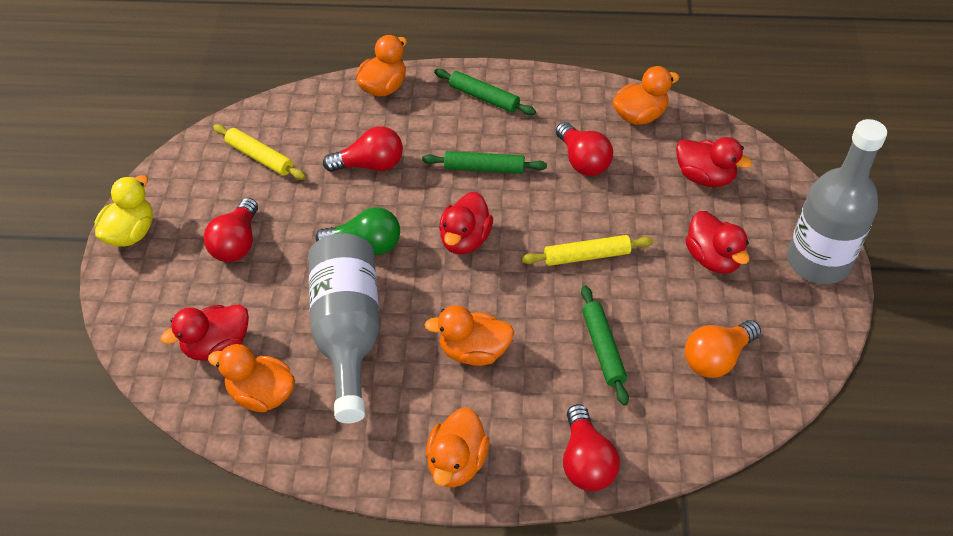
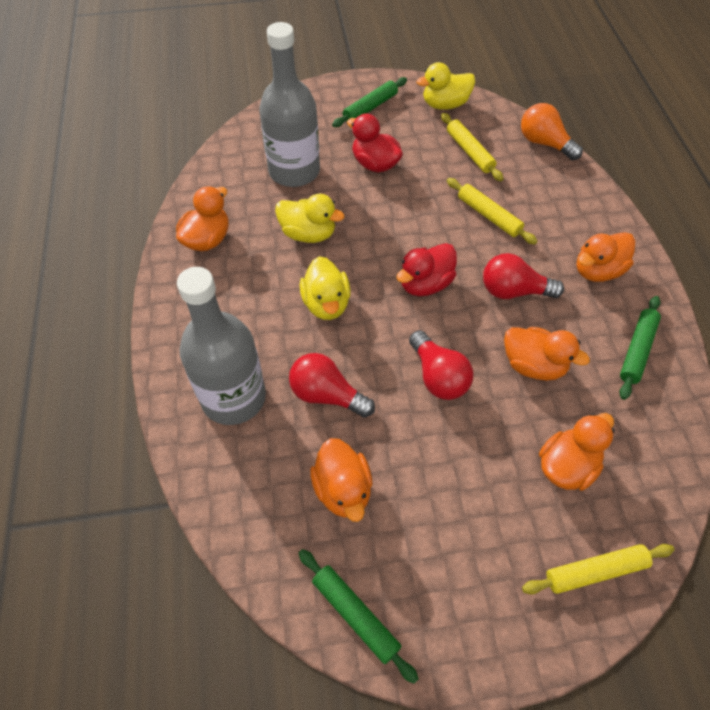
green light bulb: [315,207,400,255] = 1 -> none = 0
red duck: [161,305,249,361] [439,192,493,254] [676,137,752,187] [685,211,750,274] = 4 -> [347,114,403,172] [396,243,457,296] = 2
red light bulb: [204,198,258,262] [323,126,403,172] [556,122,613,176] [563,404,620,491] = 4 -> [289,353,375,418] [409,330,473,400] [483,253,564,299] = 3
yellow duck: [95,175,153,247] = 1 -> [275,194,345,243] [300,256,351,320] [416,62,475,110] = 3
yellow rolling pin: [213,124,306,180] [521,235,653,266] = 2 -> [441,113,503,181] [447,178,537,245] [522,544,675,594] = 3

